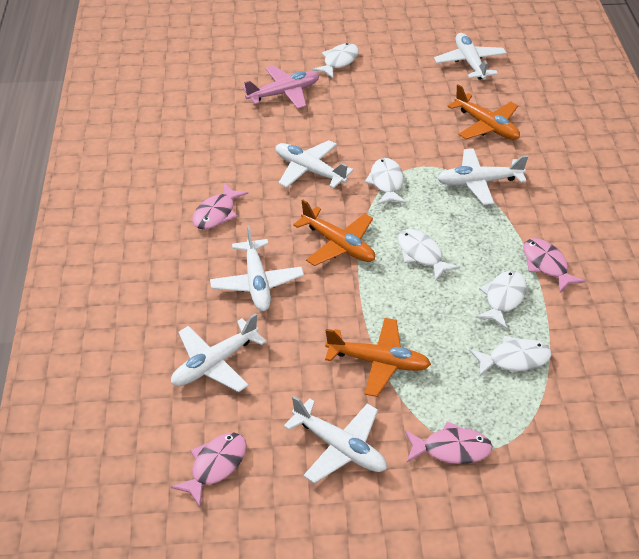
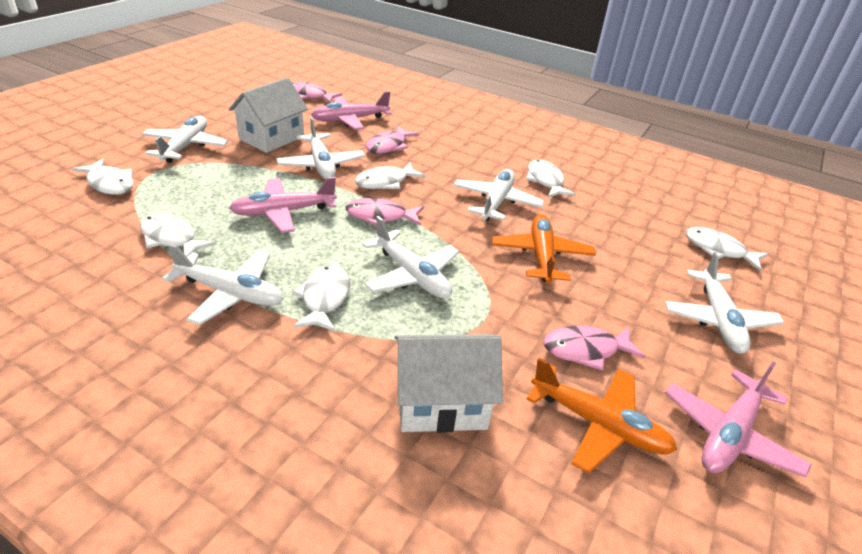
orange plane: [293,200,375,266] [325,318,431,397] [447,84,520,140] = 3 -> [492,214,596,284] [527,358,677,473] = 2
pink plane: [242,65,319,109] = 1 -> [229,177,337,233] [311,91,392,130] [665,361,812,477] = 3
white fish: [312,43,359,78] [365,158,407,205] [398,229,460,281] [469,336,552,377] [475,271,527,329] = 5 -> [72,158,133,195] [140,213,216,257] [292,265,350,332] [355,163,426,189] [526,159,576,198] [686,227,769,271] = 6
white house: none = 0 -> [229,78,308,153] [394,334,503,433] = 2

